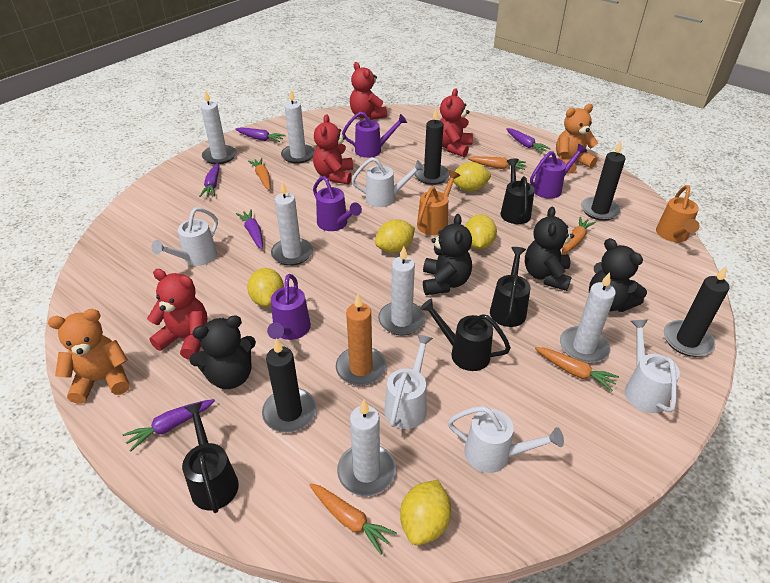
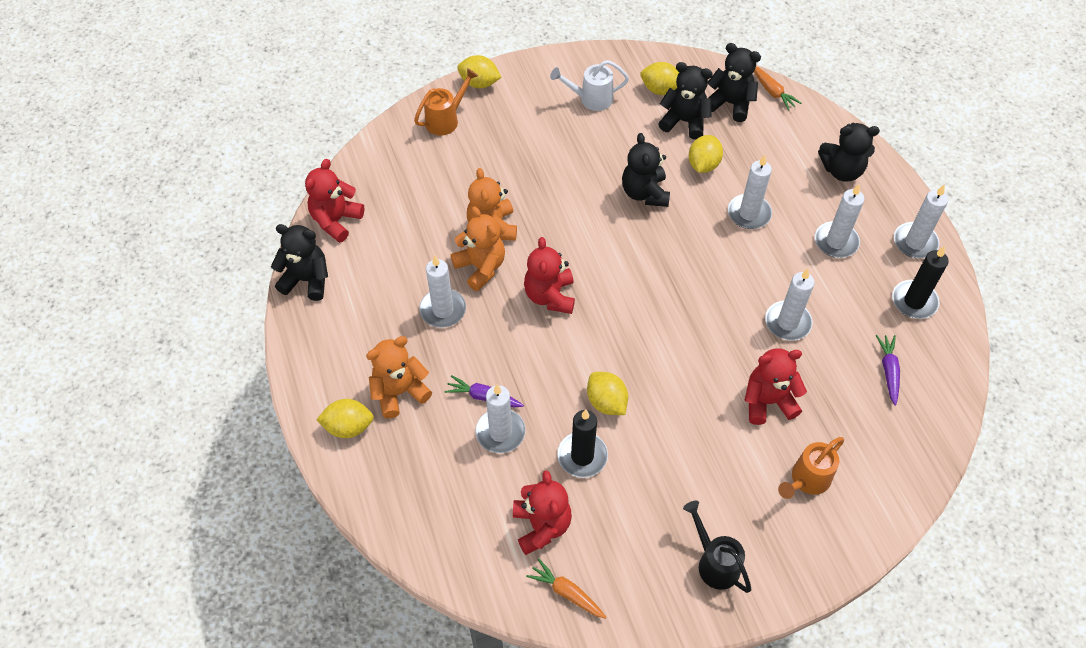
black candle: [262,338,317,433] [415,109,450,185] [581,141,626,221] [664,266,730,357] = 4 -> [557,410,608,478] [892,246,949,319] = 2
black teddy bear: [189,315,256,389] [423,214,472,295] [525,206,574,291] [589,238,647,312] = 4 -> [271,224,328,301] [622,133,670,207] [658,62,713,140] [708,43,761,122] [818,123,880,182] = 5
black watering can: [182,402,239,513] [420,298,511,371] [490,247,531,327] [500,158,535,224] = 4 -> [683,501,751,593] = 1
orange candle: [336,294,386,386] = 1 -> none = 0
orange carrot: [248,158,271,190] [310,483,397,555] [468,156,526,170] [535,347,619,391] [562,217,596,255] = 5 -> [526,559,606,619] [754,66,801,111] = 2
orange teddy bear: [48,309,130,404] [556,104,598,174] = 2 -> [366,336,432,419] [451,206,505,291] [467,168,517,241] = 3
purple carrot: [122,399,215,452] [199,163,220,197] [235,127,286,142] [236,209,263,249] [506,128,551,153] = 5 -> [444,375,524,407] [876,335,900,406] = 2
purple watering can: [267,274,311,340] [313,176,362,231] [342,112,407,158] [530,144,587,199] = 4 -> none = 0
white watering can: [151,208,218,266] [352,158,424,207] [384,334,433,429] [448,406,564,473] [625,319,680,413] = 5 -> [550,60,629,111] = 1

